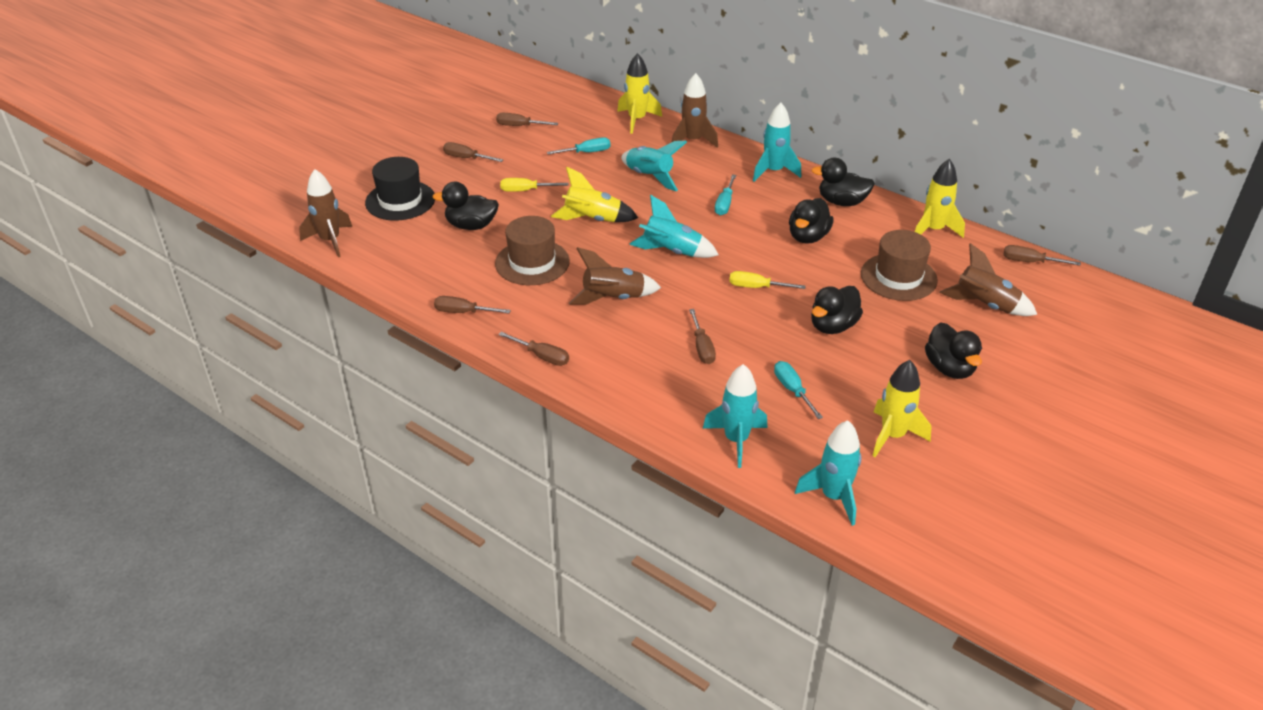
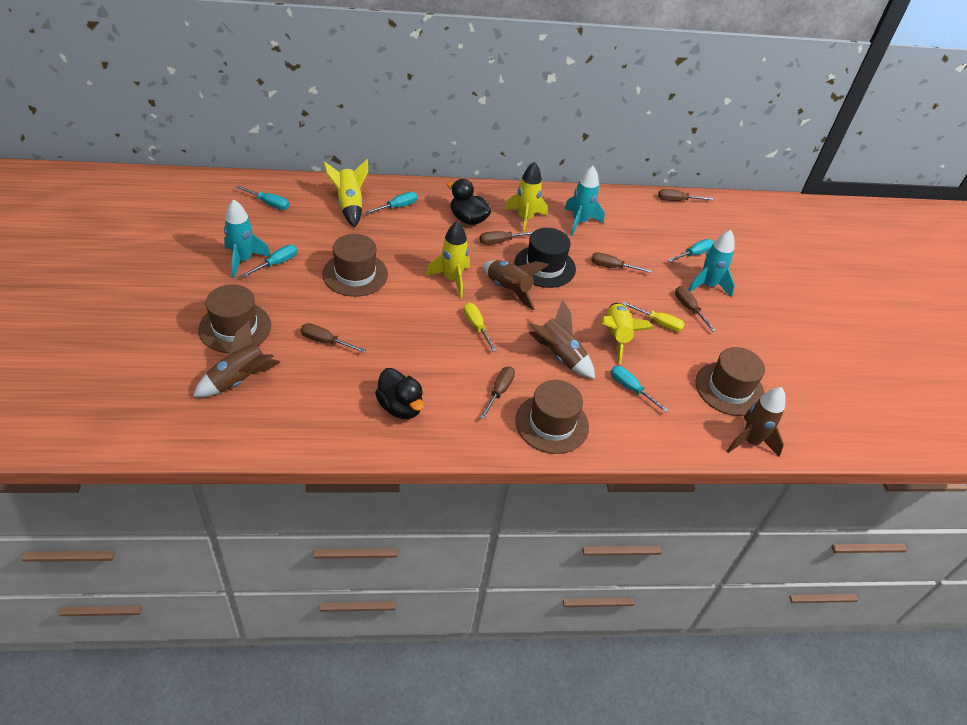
black duck: [432,182,499,230] [789,198,834,244] [811,286,863,334] [812,158,875,206] [925,322,982,379] = 5 -> [375,368,424,419] [447,179,491,225] = 2
brown hat: [495,216,570,285] [861,230,938,301] = 2 -> [198,284,271,353] [322,234,388,297] [515,380,589,454] [695,347,765,416] = 4
turquoise rocket: [621,141,687,191] [629,195,719,258] [703,364,768,468] [753,103,801,182] [795,420,862,526] = 5 -> [224,199,270,278] [564,166,605,236] [688,230,735,297] = 3
turquoise screwdriver: [547,137,610,155] [715,174,736,215] [774,361,823,419] = 3 -> [236,185,289,210] [241,245,297,278] [365,192,417,215] [611,366,668,412] [668,239,714,262] = 5

